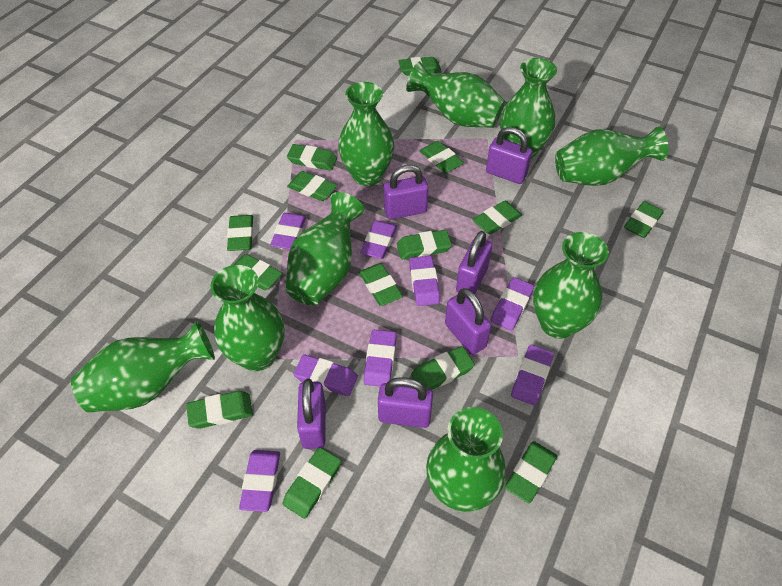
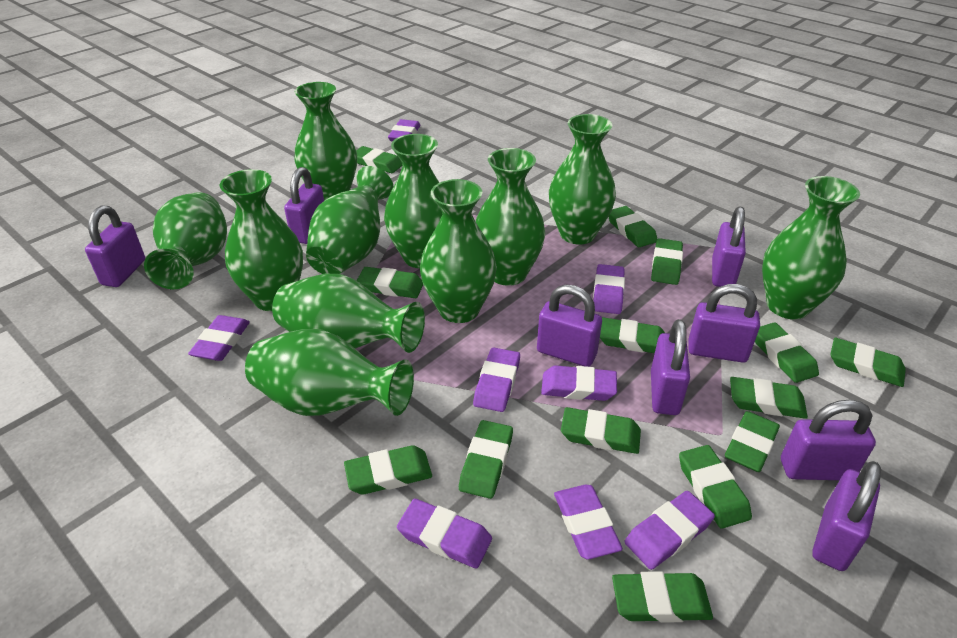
green vase: [71,321,215,413] [211,265,285,371] [286,192,365,306] [338,82,395,186] [406,61,505,128] [426,407,506,512] [500,58,557,159] [533,232,609,339] [555,126,668,186] = 9 -> [144,192,227,289] [220,169,303,311] [245,329,414,416] [272,274,425,353] [295,82,357,201] [306,166,394,274] [384,134,442,268] [420,179,497,323] [475,148,545,286] [549,114,616,245] [762,176,860,319] = 11
purple padlock: [297,378,326,449] [378,377,433,428] [384,165,428,219] [445,288,491,355] [456,231,492,294] [486,127,532,184] = 6 -> [85,205,145,287] [284,167,324,244] [537,285,602,367] [651,319,690,415] [688,284,760,363] [712,206,746,287] [781,400,876,480] [812,461,881,571] = 8

